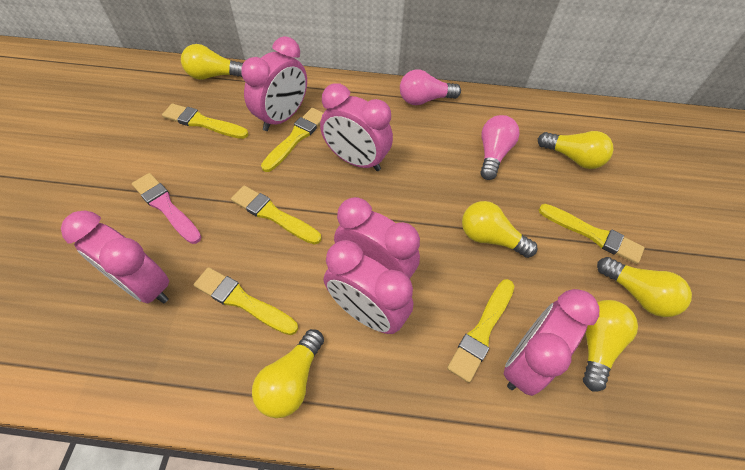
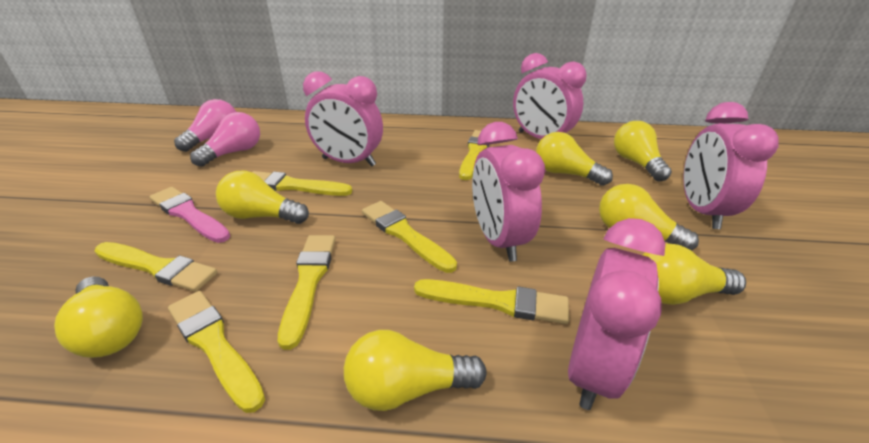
pink clock: [61,210,169,303] [241,36,307,131] [320,83,393,171] [324,240,413,334] [334,197,420,279] [504,289,599,396] = 6 -> [303,71,383,167] [472,122,545,262] [513,53,587,139] [568,218,665,410] [683,102,779,229] = 5
yellow brush: [162,103,249,139] [193,267,298,335] [231,185,321,245] [261,108,323,172] [447,279,514,383] [539,204,645,264] = 6 -> [94,242,217,292] [168,291,265,413] [253,171,352,196] [278,235,336,350] [362,201,457,273] [414,279,569,324] [459,130,490,180] = 7
yellow light bulb: [181,44,243,80] [252,329,324,418] [462,201,537,258] [538,131,614,169] [583,300,638,391] [597,257,692,317] = 6 -> [54,276,143,358] [216,171,309,224] [344,330,487,411] [536,132,613,186] [599,184,699,250] [614,121,672,181] [643,243,746,305] = 7

